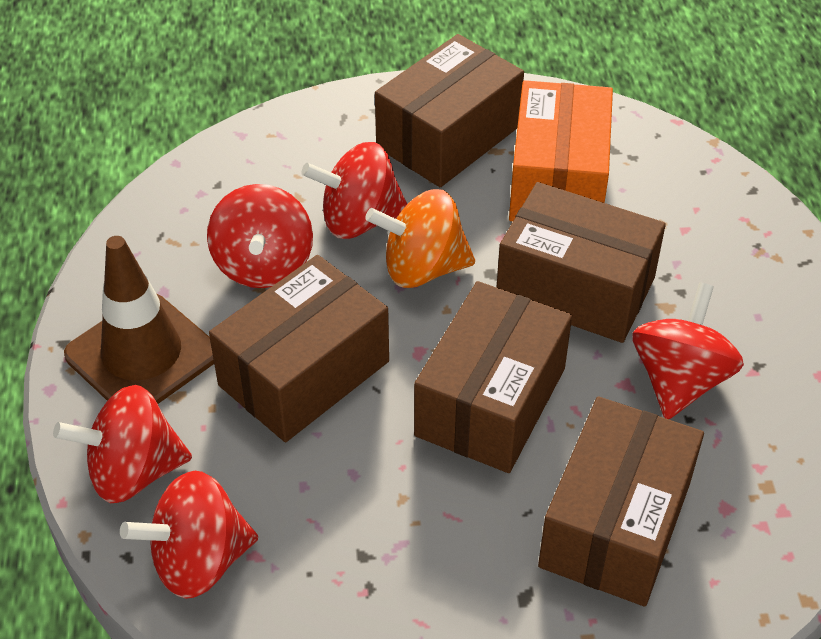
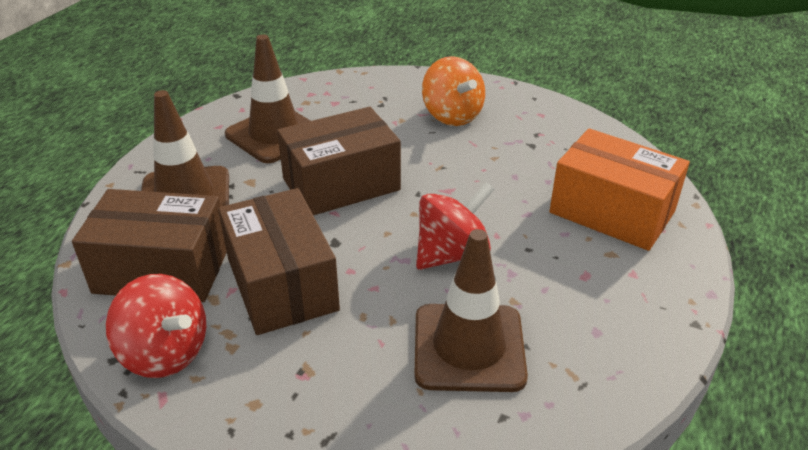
brown box: [209,255,389,442] [375,34,524,187] [414,281,572,473] [496,182,666,343] [538,396,704,607] = 5 -> [72,189,227,302] [218,188,340,335] [277,107,401,215] = 3
brown traffic cone: [64,236,214,404] = 1 -> [141,90,229,207] [225,34,311,163] [414,229,528,392] = 3
red spinning top: [53,385,192,503] [120,471,258,599] [207,184,313,288] [301,142,407,239] [632,282,744,419] = 5 -> [106,274,206,378] [416,182,495,270] = 2

